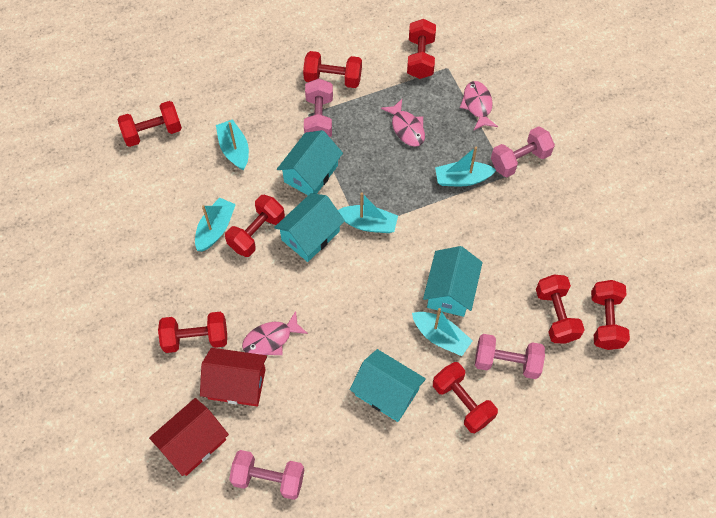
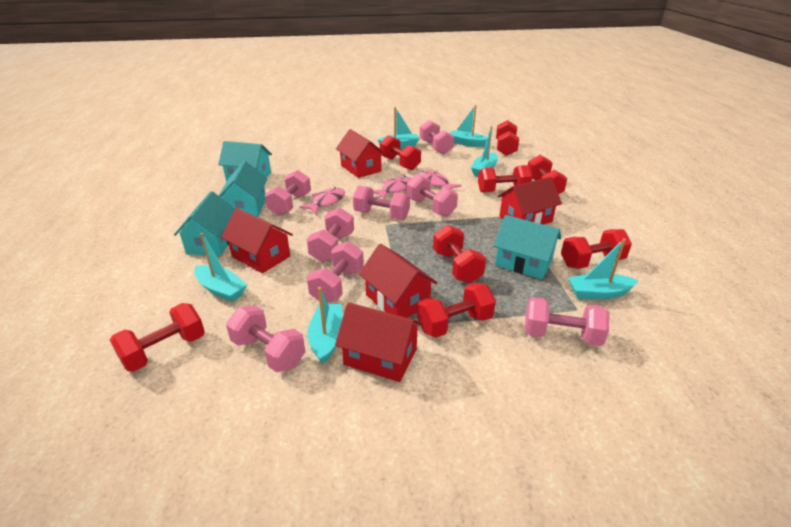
pink dumbbell: [229,450,304,500] [304,79,333,137] [475,334,545,379] [491,126,555,177] = 4 -> [226,305,305,373] [265,170,311,216] [307,208,354,262] [307,241,364,303] [353,186,410,220] [406,174,458,217] [420,120,454,154] [525,297,609,346] = 8
red house: [149,398,229,476] [200,348,267,406] = 2 -> [221,208,293,273] [335,302,423,382] [336,129,385,178] [359,244,438,318] [498,177,562,225] = 5
turquoise boat: [195,197,236,252] [216,119,249,171] [338,192,398,233] [412,308,473,356] [435,147,496,186] = 5 -> [194,233,247,302] [308,287,343,364] [378,107,420,148] [450,105,488,147] [471,126,498,176] [568,238,639,300] = 6

